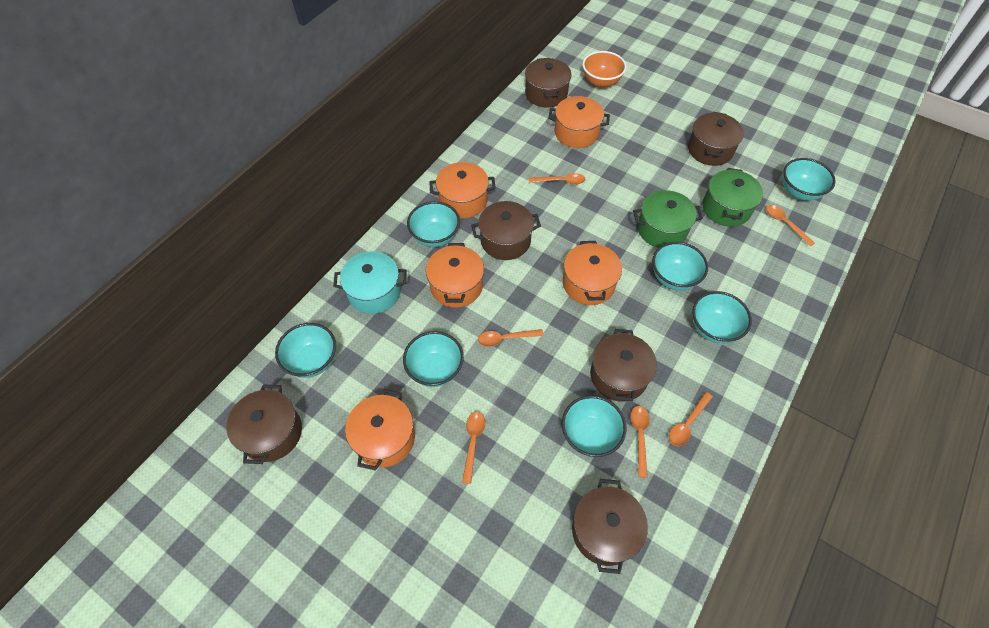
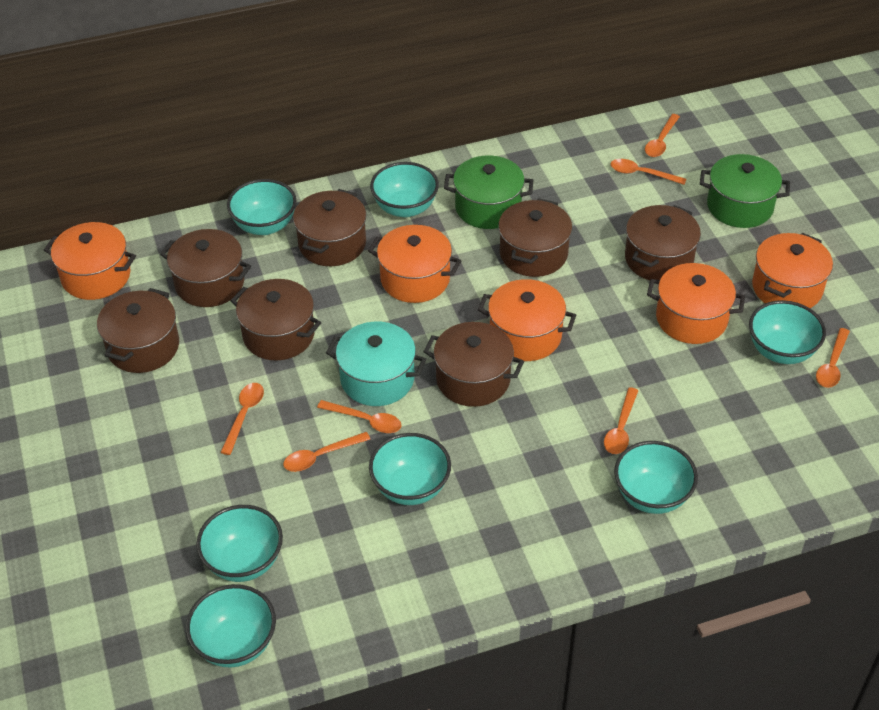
brown pot: [226,385,302,464] [471,201,541,260] [525,58,572,108] [572,479,648,574] [590,329,657,401] [688,112,744,166] = 6 -> [97,288,179,373] [160,229,251,307] [231,279,321,360] [293,189,366,266] [423,322,524,407] [498,199,572,277] [625,205,701,280] = 7
orange bowl: [583,51,627,88] = 1 -> none = 0
orange spoon: [462,412,485,484] [478,329,544,347] [529,173,585,185] [630,406,650,477] [669,392,713,446] [766,205,815,247] = 6 -> [220,383,264,455] [283,432,370,472] [317,400,402,433] [604,387,639,454] [611,159,686,185] [645,114,680,157] [816,328,850,388] = 7

